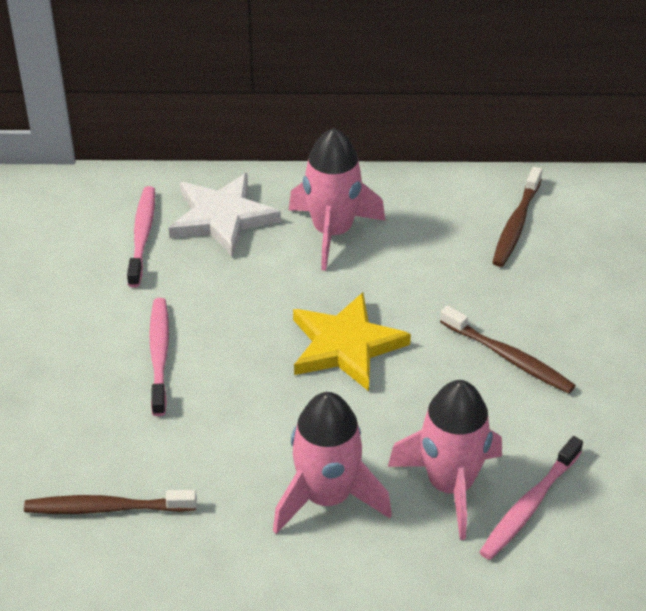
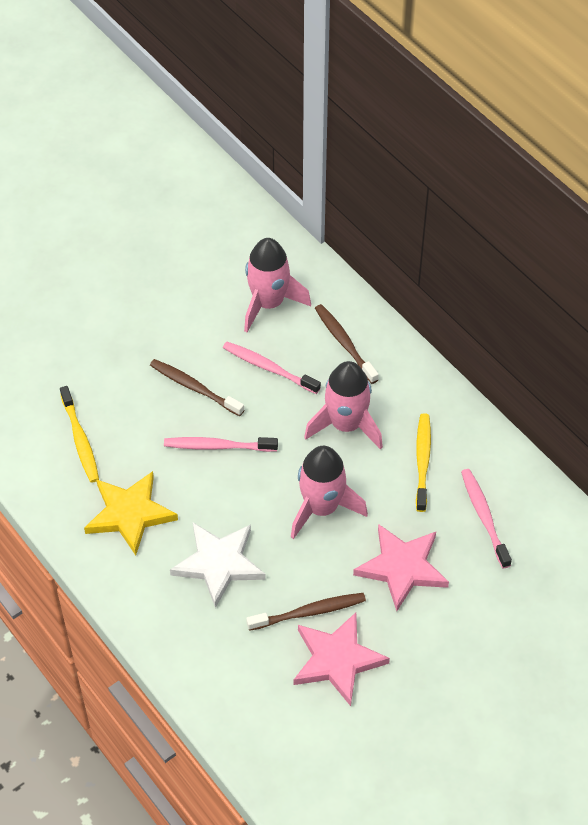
pink star: none = 0 -> [293,613,390,706] [353,524,449,611] = 2
yellow toothbrush: none = 0 -> [60,386,99,483] [416,413,431,512] = 2

